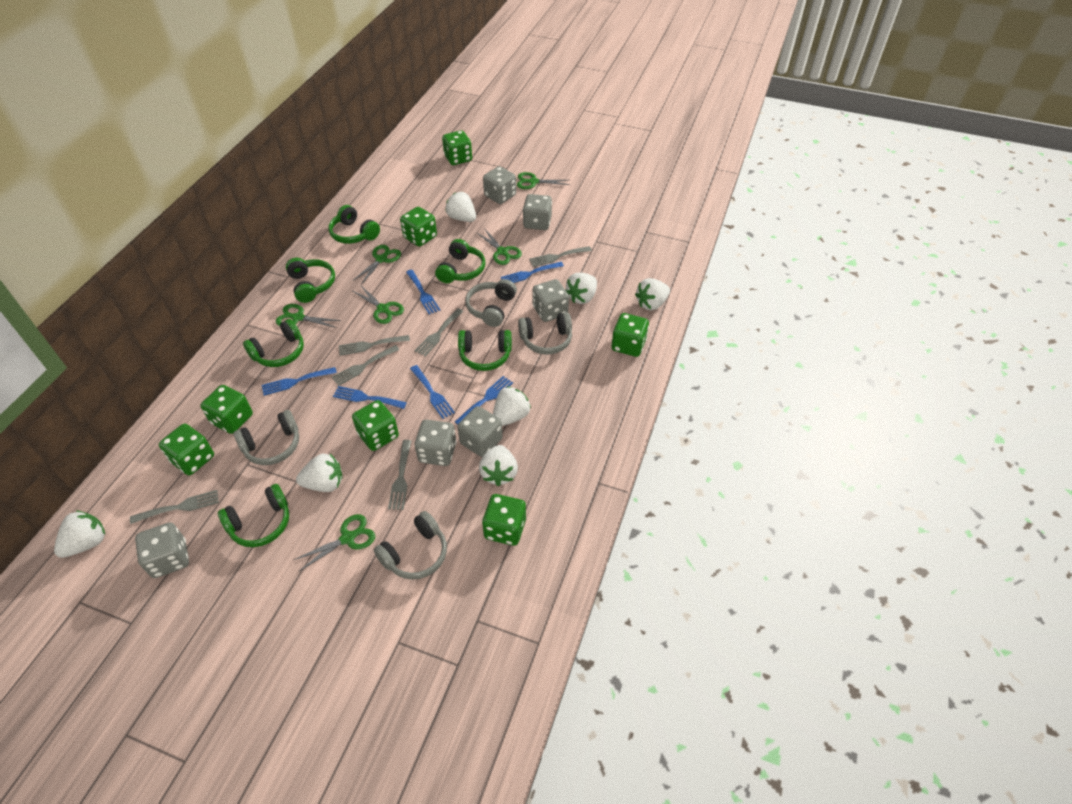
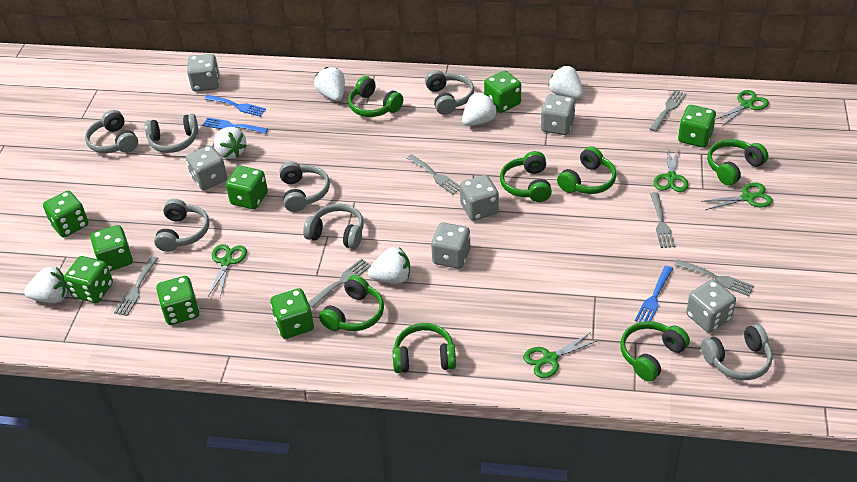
blue fork: [262,367,337,396] [333,386,407,409] [406,270,440,314] [410,365,455,419] [455,376,513,425] [501,262,564,283] = 6 -> [202,117,268,134] [205,95,266,117] [635,266,673,322] = 3
green dice: [159,424,214,475] [201,385,253,434] [352,400,399,451] [400,207,437,247] [442,130,472,165] [482,494,526,546] [612,313,649,357] = 7 -> [43,191,88,237] [64,256,113,303] [90,225,133,271] [156,276,199,325] [226,166,268,209] [270,288,314,339] [484,71,521,113] [678,105,716,148] = 8
green headphones: [218,484,289,547] [243,319,304,367] [286,258,335,303] [329,205,380,244] [435,239,485,284] [458,330,512,371] = 6 -> [319,275,384,331] [348,76,403,117] [393,323,456,373] [500,151,552,202] [557,146,616,194] [620,321,690,382] [707,139,768,186] = 7
green scissors: [276,304,341,328] [294,514,375,571] [352,245,401,285] [353,286,404,324] [476,228,522,265] [517,172,570,189] = 6 -> [208,244,247,297] [523,332,599,378] [654,146,689,192] [701,183,773,210] [716,90,769,126] = 5
grey headphones: [234,410,299,465] [374,511,447,580] [465,279,517,327] [518,312,572,355] = 4 -> [85,110,138,153] [145,114,198,153] [154,199,209,252] [279,162,330,212] [303,204,364,249] [425,70,474,115] [701,324,773,380] = 7
white strawberry: [54,510,105,558] [296,454,343,492] [445,192,476,222] [479,445,518,486] [493,386,531,426] [566,273,597,304] [635,278,670,310] = 7 -> [24,267,69,303] [214,127,247,159] [314,67,345,101] [368,247,410,283] [462,92,497,126] [548,66,583,99] = 6

